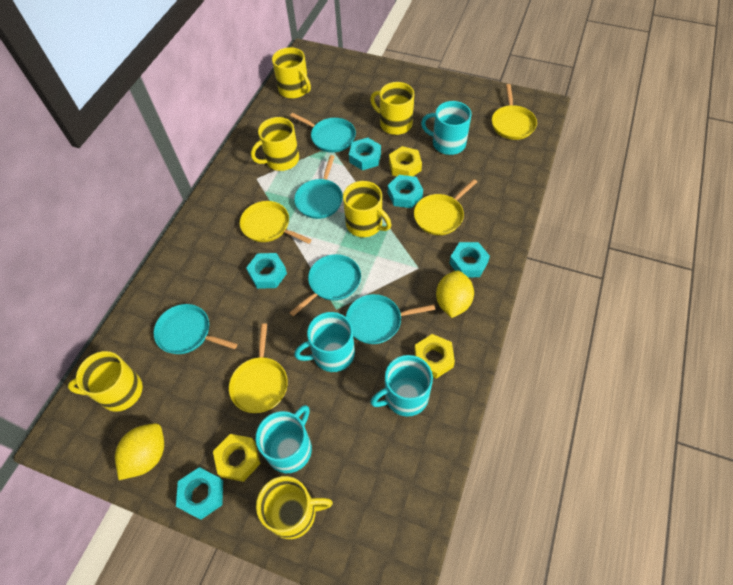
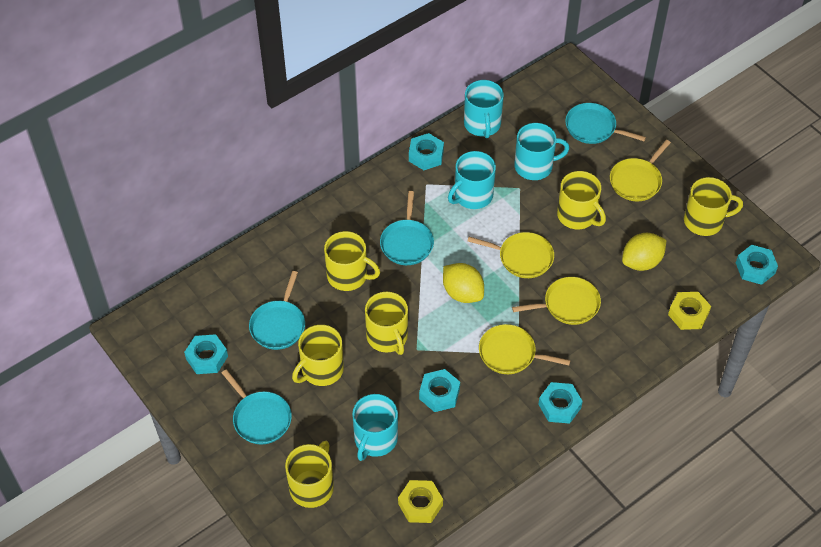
turquoise pan: [154,304,237,354] [290,113,356,153] [290,254,361,316] [294,155,343,219] [346,294,435,344] = 5 -> [222,369,292,444] [249,271,305,350] [380,191,434,265] [565,103,646,144] = 4
yellow nut: [213,434,261,482] [389,146,422,176] [414,334,455,379] = 3 -> [398,480,443,523] [668,292,711,330] = 2

